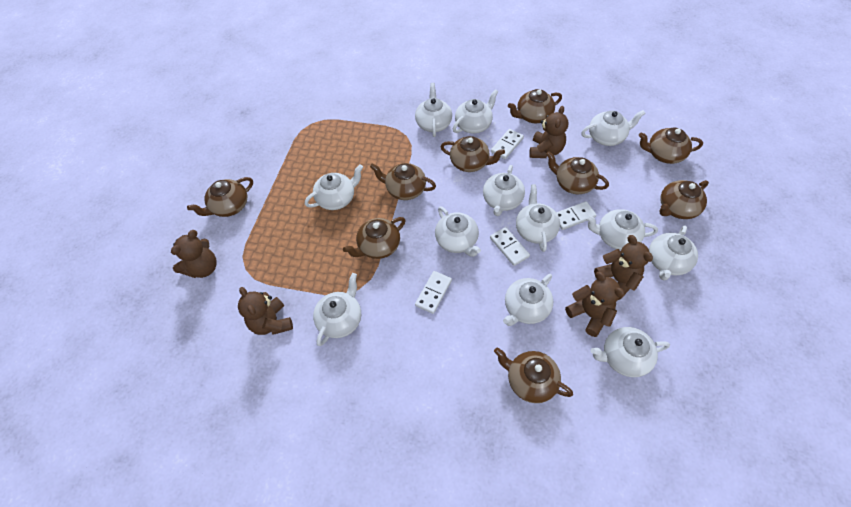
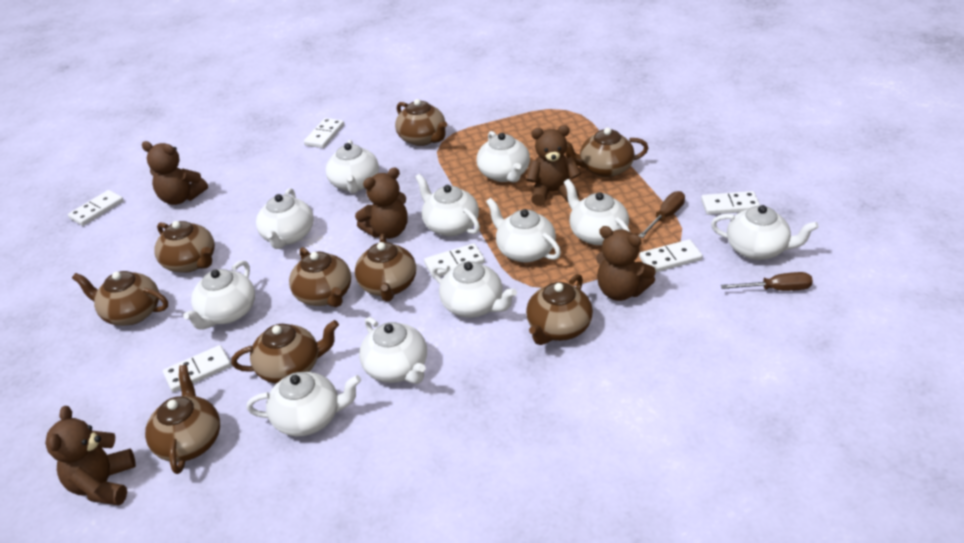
brown screwdriver: none = 0 -> [639,191,685,238] [721,272,813,291] = 2
white domino: [415,271,452,314] [490,227,530,266] [491,129,524,159] [556,201,597,230] = 4 -> [68,190,124,226] [163,345,231,392] [304,118,344,148] [424,243,485,278] [639,239,703,272] [701,191,760,215] = 6
white teapot: [305,164,363,210] [313,273,361,346] [415,83,452,137] [435,206,481,257] [453,89,498,133] [483,165,525,216] [503,274,553,326] [516,184,560,252] [581,110,646,146] [585,209,658,250] [591,327,670,377] [649,225,698,280] = 12 -> [183,260,255,330] [247,372,361,436] [256,188,314,249] [325,140,379,194] [359,317,427,384] [415,174,480,236] [432,261,517,318] [477,131,530,182] [486,198,561,263] [564,179,630,245] [711,205,819,260] = 11

